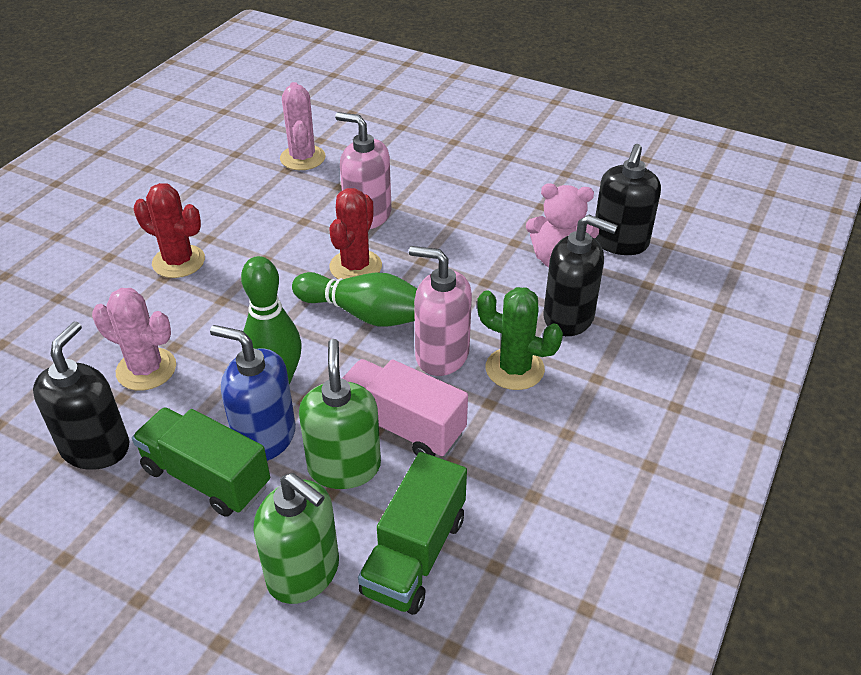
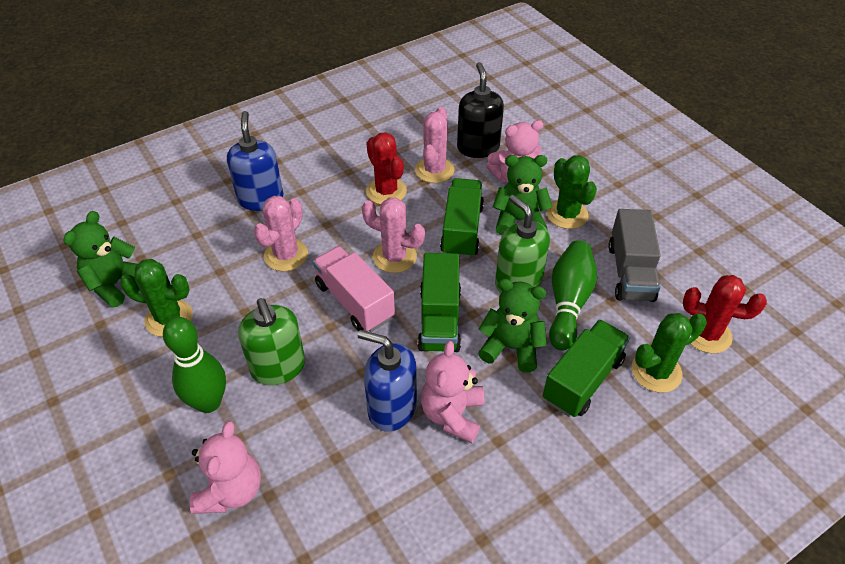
black soap dispenser: [33,321,130,470] [543,215,618,336] [595,144,661,255] = 3 -> [457,62,504,158] = 1
blue soap dispenser: [210,325,296,461] = 1 -> [227,111,283,211] [358,330,417,432] = 2
green cactus: [477,287,563,390] = 1 -> [120,259,193,337] [546,155,597,229] [632,313,707,393] = 3
green teddy bear: none = 0 -> [63,211,137,308] [478,279,547,373] [493,155,553,235] = 3
green truck: [132,407,270,517] [358,452,467,615] = 2 -> [417,253,461,352] [440,178,484,258] [543,319,630,417] = 3
grey truck: none = 0 -> [608,209,661,302] = 1
pink cactus: [92,288,176,390] [280,82,325,170] = 2 -> [254,196,308,271] [362,198,425,273] [415,107,454,183] = 3
pink soap dispenser: [335,112,392,229] [409,246,472,376] = 2 -> none = 0
pink teddy bear: [526,183,599,268] = 1 -> [190,421,261,514] [421,341,484,443] [486,120,543,183] = 3

